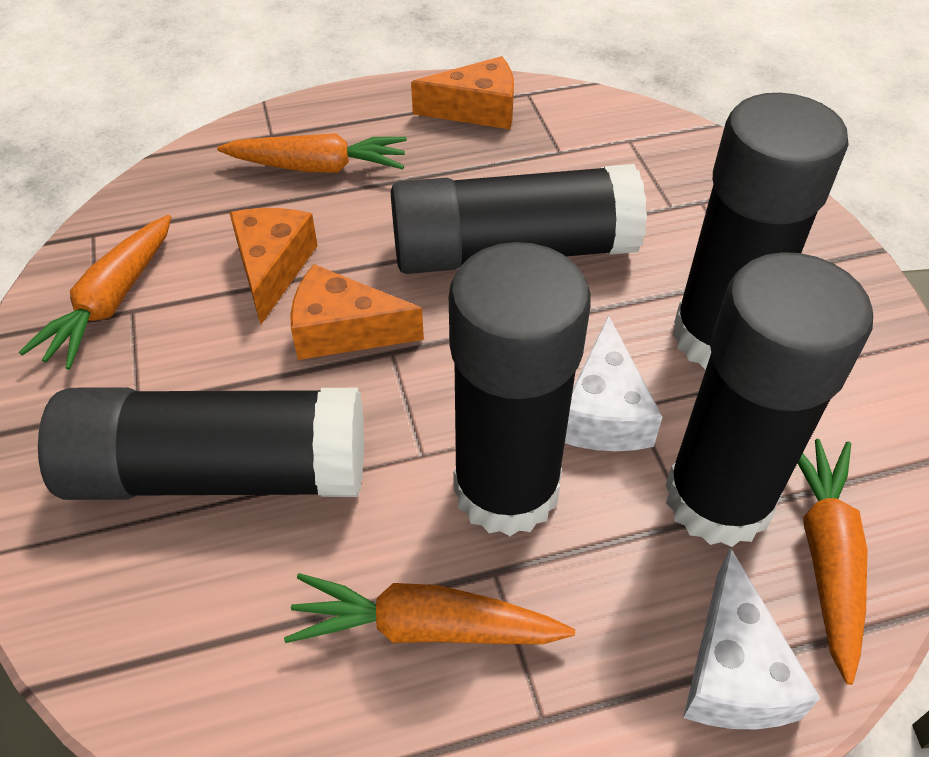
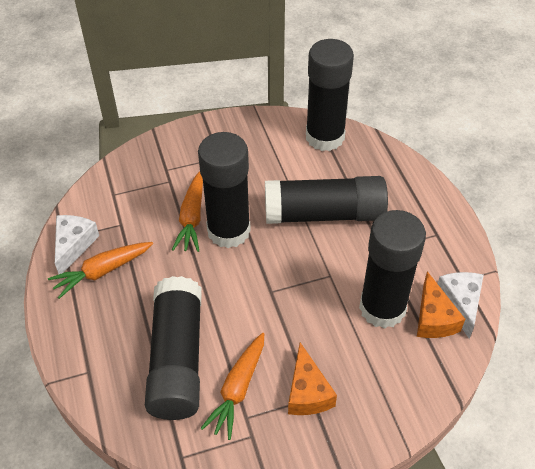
orange carrot: [19,215,171,370] [217,133,407,172] [284,573,575,644] [798,439,867,685] = 4 -> [48,242,153,299] [172,172,203,252] [201,333,264,440] = 3
orange cheese: [229,208,318,325] [290,264,424,360] [411,56,514,129] = 3 -> [288,342,337,415] [417,271,465,338] = 2

